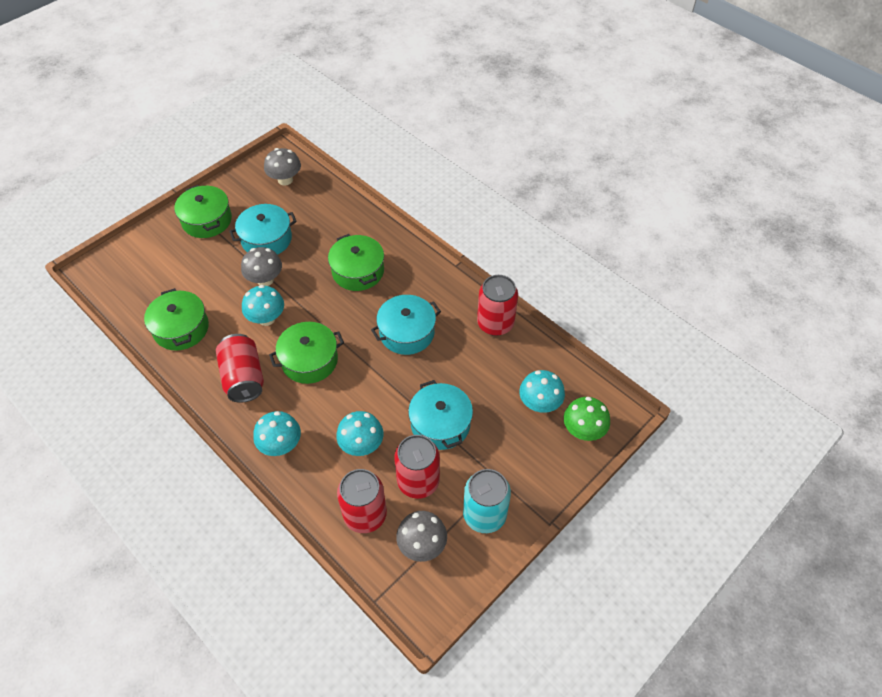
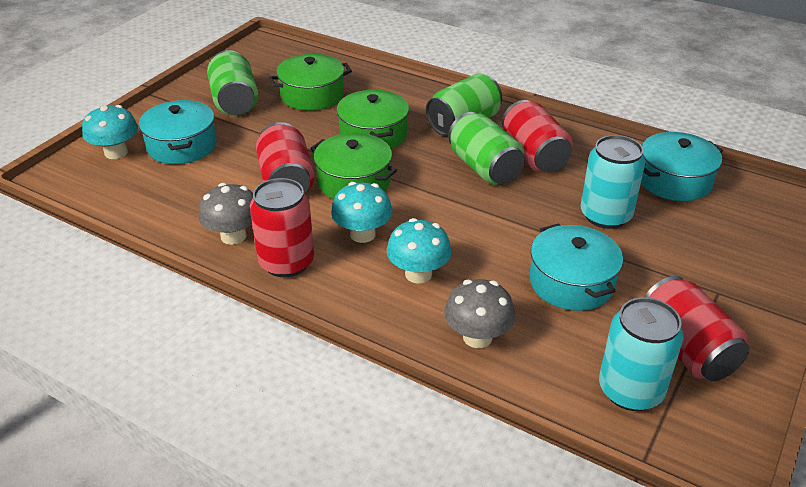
green can: none = 0 -> [207,50,258,115] [426,73,502,136] [448,112,525,185] = 3
green mushroom: [564,397,610,441] = 1 -> none = 0
green pot: [144,288,209,351] [174,185,232,238] [269,322,344,384] [328,234,384,291] = 4 -> [269,54,352,111] [310,133,397,199] [336,90,409,149] = 3
grey mushroom: [241,247,282,286] [264,148,301,186] [396,511,447,562] = 3 -> [199,183,253,245] [444,279,515,348] = 2
turquoise can: [463,469,511,533] = 1 -> [581,135,646,229] [599,297,684,411] = 2
turquoise mushroom: [242,285,284,326] [253,411,301,456] [336,411,384,456] [519,370,565,413] = 4 -> [82,105,138,159] [331,182,393,243] [387,218,451,284] = 3

